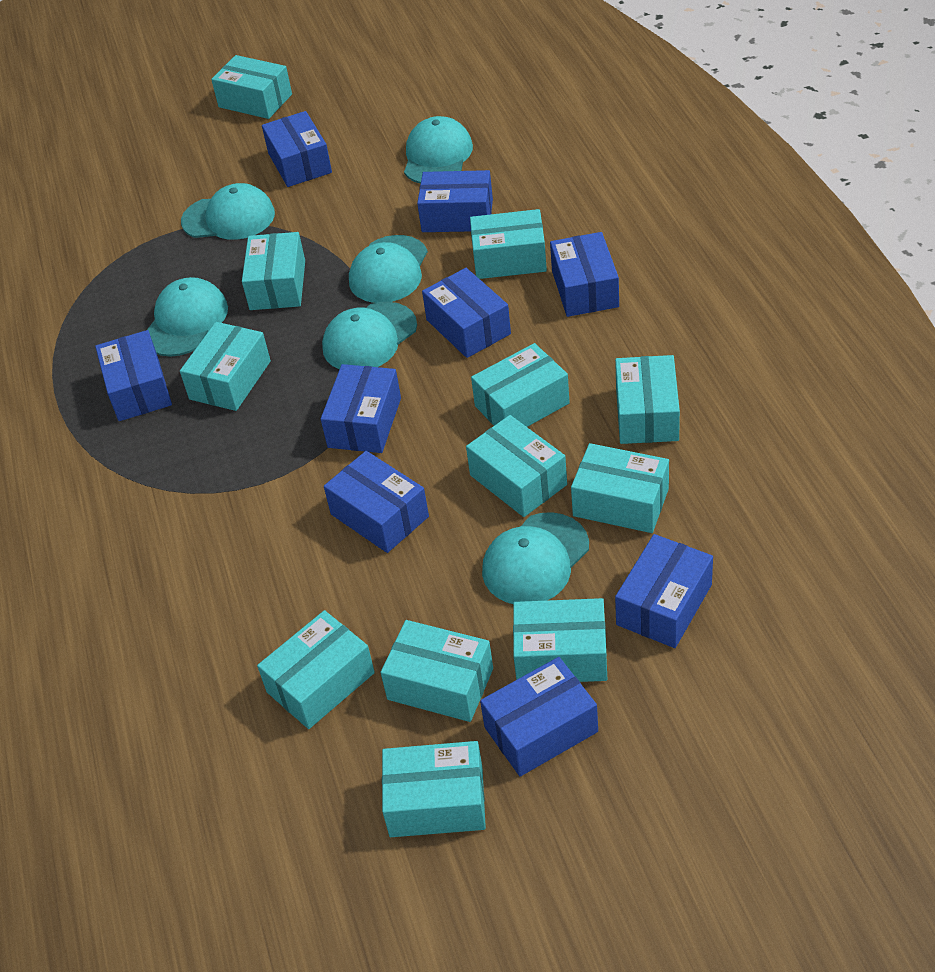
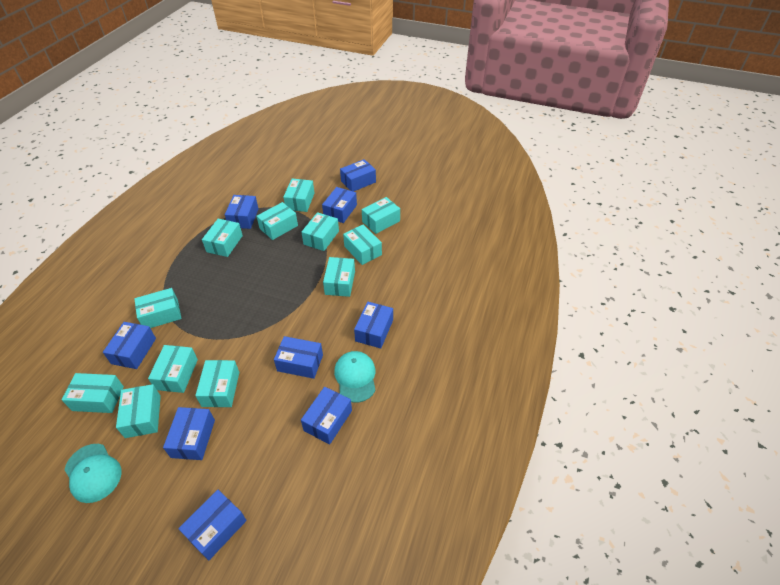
turquoise cap: [147,277,228,357] [181,183,275,240] [322,302,417,369] [349,235,428,303] [404,116,473,184] [482,512,589,604] = 6 -> [64,444,121,503] [334,351,376,403] = 2

